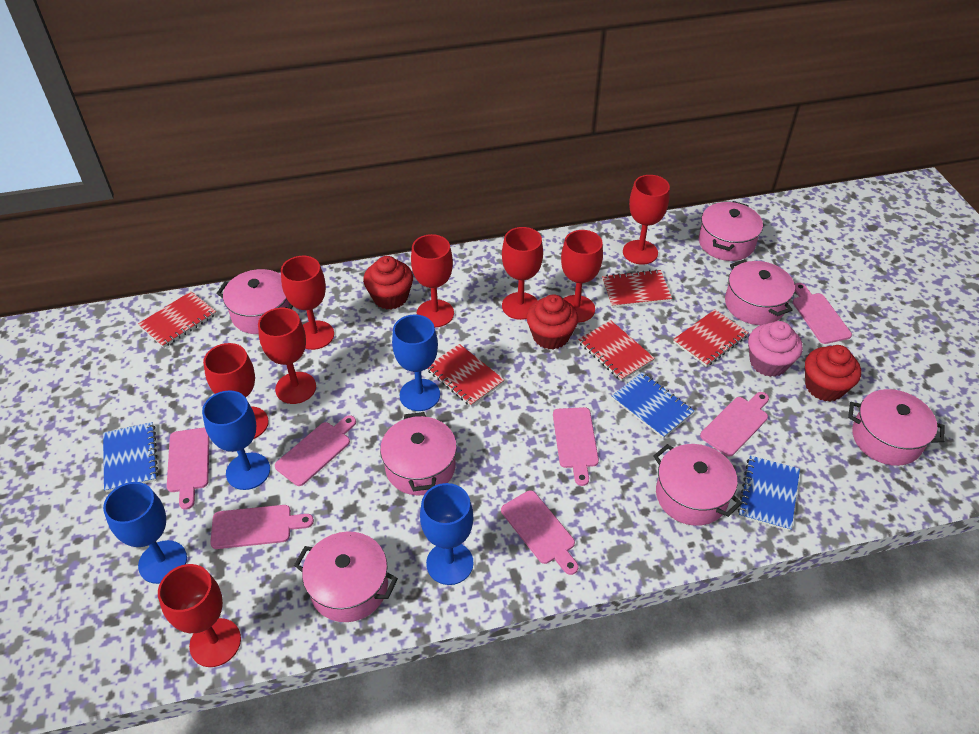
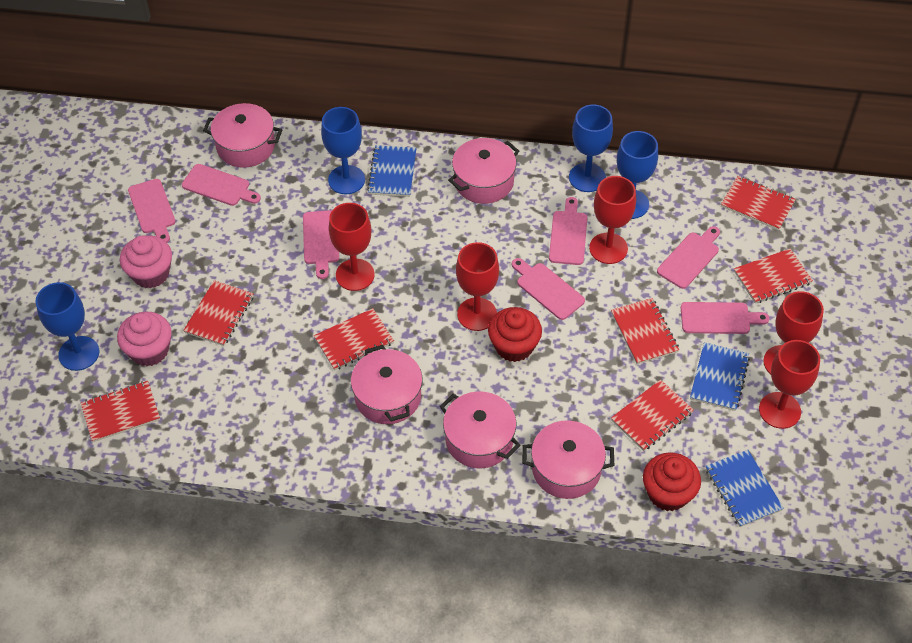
pink cupcake: [748,321,803,377] = 1 -> [117,312,172,366] [120,235,172,288] = 2
pink pot: [216,269,293,334] [294,531,398,622] [380,412,457,495] [653,444,742,526] [699,201,763,261] [725,259,795,325] [848,389,945,466] = 7 -> [203,103,283,168] [351,345,423,424] [440,391,521,469] [448,138,519,204] [522,420,614,499] = 5
red cupcake: [363,256,413,310] [526,295,578,350] [805,345,861,402] = 3 -> [488,307,542,362] [643,453,701,511] = 2
red goblet: [158,564,241,667] [203,343,269,439] [258,308,316,404] [281,256,334,350] [411,234,454,327] [502,227,543,320] [561,230,603,323] [623,175,670,265] = 8 -> [329,203,375,291] [456,242,499,331] [589,176,636,264] [759,340,820,429] [763,291,824,374] = 5
red notebook: [138,291,216,348] [427,344,504,407] [578,320,655,381] [602,269,672,308] [673,309,749,367] = 5 -> [81,381,160,442] [183,280,254,346] [314,308,394,370] [611,298,679,364] [611,379,694,451] [721,176,796,230] [734,248,813,304] = 7

